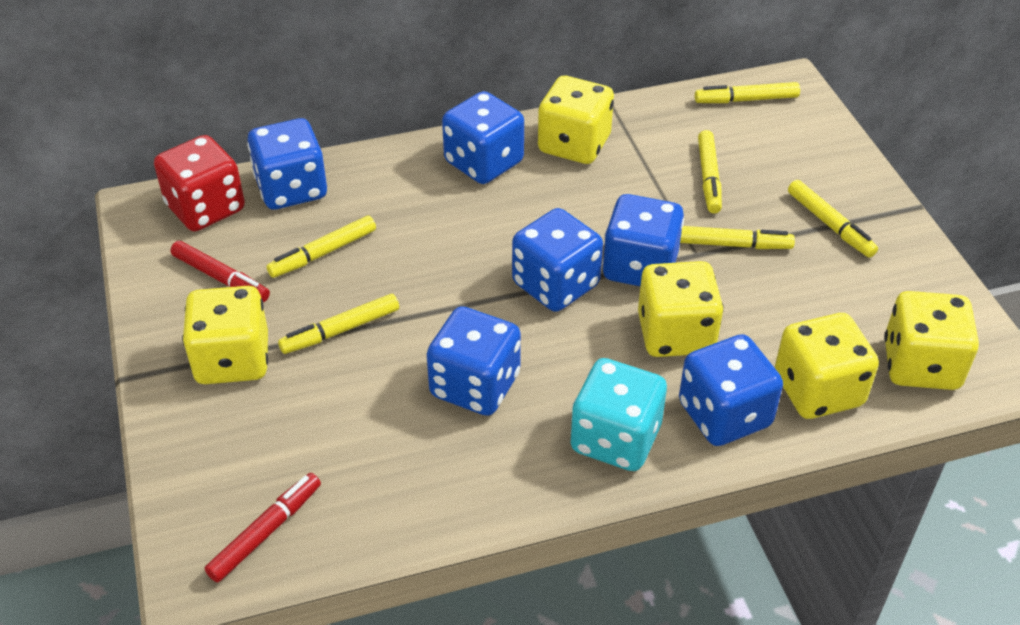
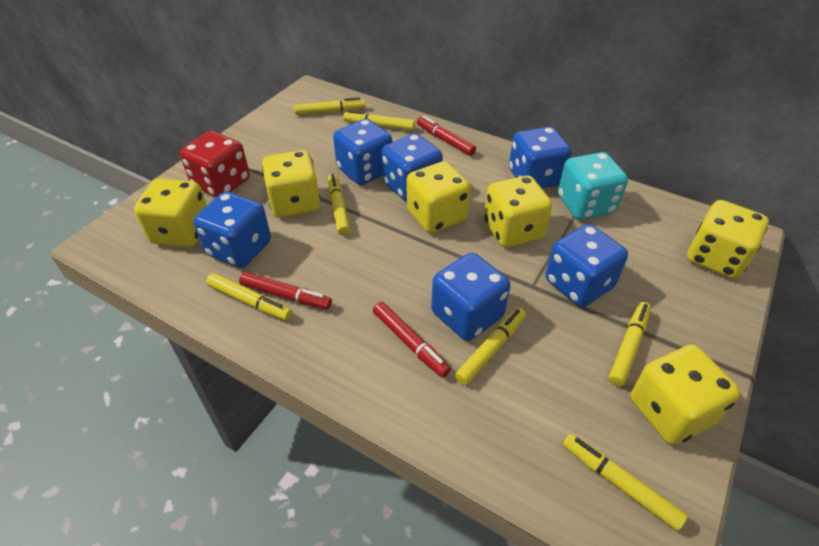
red marker: [171,241,270,302] [204,473,321,583] = 2 -> [239,272,332,309] [373,302,451,378] [417,116,476,156] = 3
yellow dice: [182,286,268,384] [538,76,614,164] [638,261,724,357] [775,313,879,419] [884,291,979,390] = 5 -> [134,178,207,247] [262,150,321,218] [407,161,471,233] [484,176,552,248] [630,345,740,445] [687,200,769,279] = 6
yellow marker: [266,216,376,278] [278,294,399,354] [680,226,795,249] [695,82,800,103] [698,130,722,213] [788,180,878,258] = 6 -> [206,273,292,321] [294,97,365,115] [328,174,350,236] [343,110,415,131] [455,308,526,385] [563,434,688,531] [609,302,651,387] = 7

